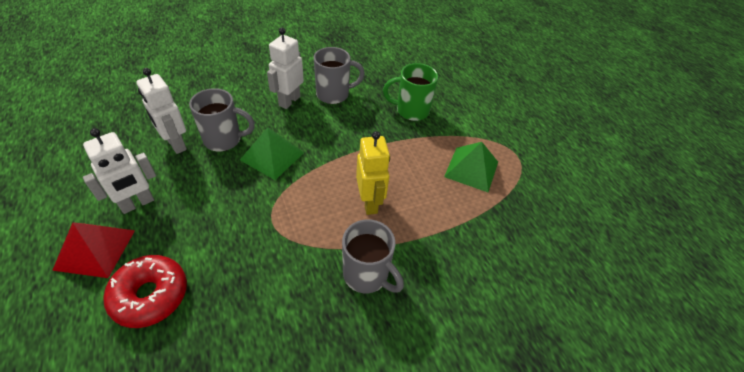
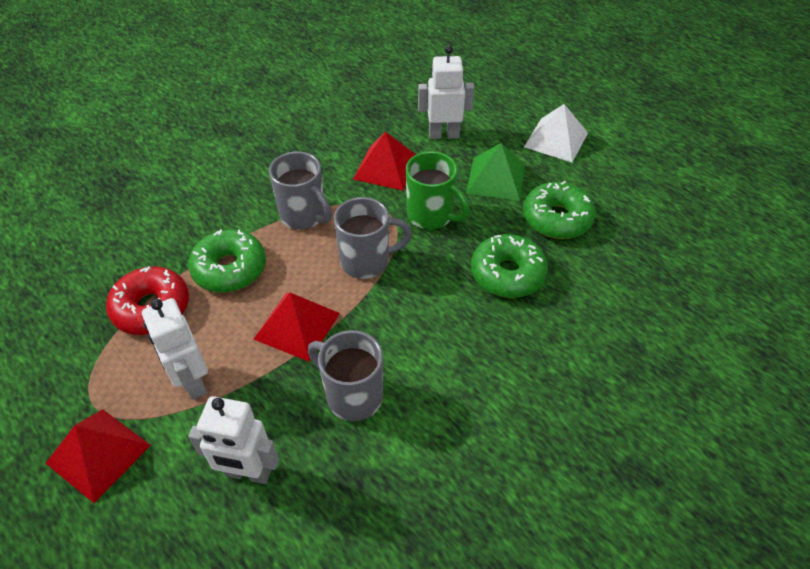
green donut: none = 0 -> [188,229,266,293] [471,234,548,298] [523,181,596,239] = 3
green pyramid: [240,127,305,180] [444,142,498,192] = 2 -> [466,143,525,201] = 1
red pyramid: [52,222,135,278] = 1 -> [45,409,151,503] [254,292,340,362] [353,132,416,191] = 3
white pyramid: none = 0 -> [524,104,588,163] = 1
yellow robot: [356,131,390,215] = 1 -> none = 0

